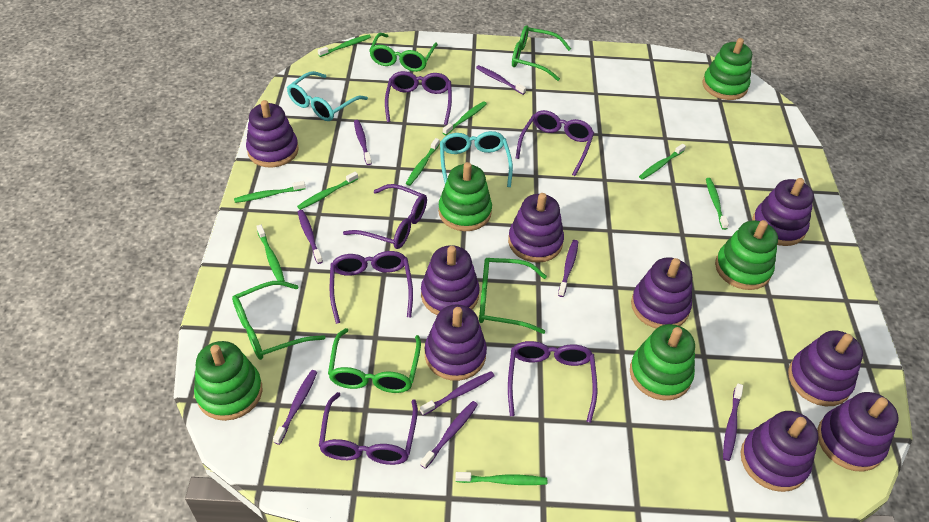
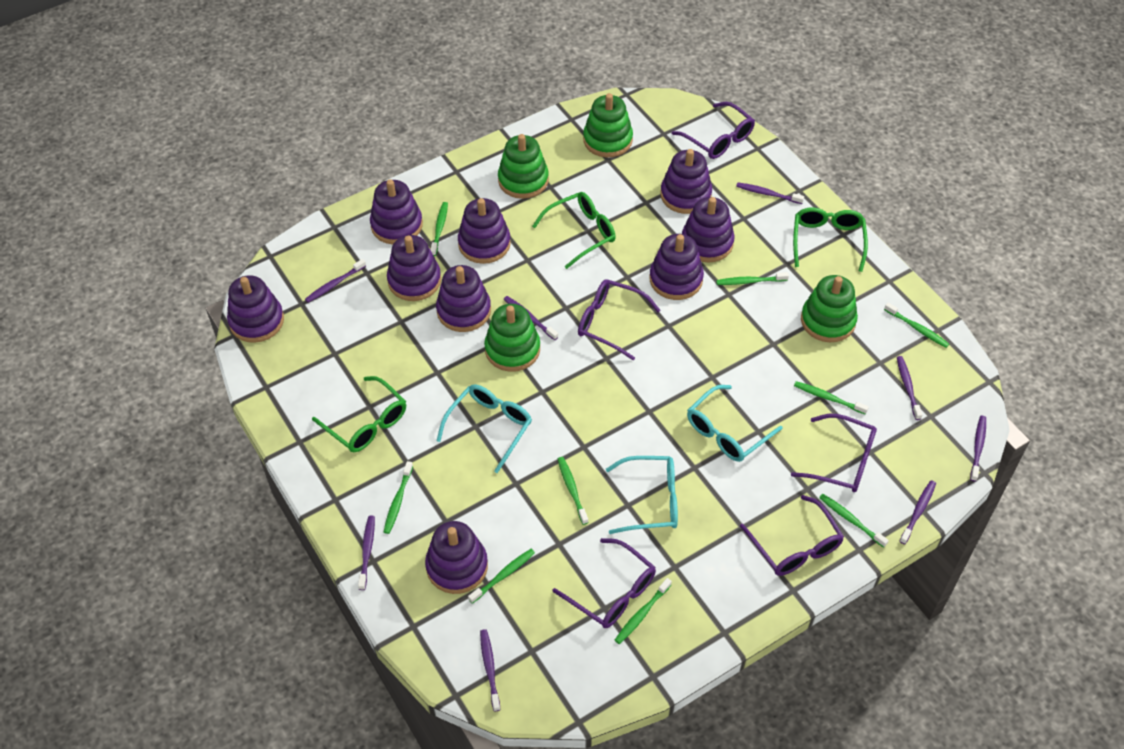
green glasses: [232,281,325,360] [328,328,421,393] [369,33,438,72] [479,258,547,334] [512,25,571,81] = 5 -> [312,376,406,452] [532,192,616,269] [793,207,868,272] = 3
green stacking toy: [194,341,262,421] [438,162,492,231] [630,324,695,401] [703,38,752,100] [715,220,778,290] = 5 -> [484,304,540,372] [498,134,549,199] [583,93,633,158] [801,275,858,342] = 4
purple glasses: [319,392,418,465] [330,251,413,324] [343,184,427,249] [385,71,452,125] [508,341,597,423] [516,110,594,176] = 6 -> [553,538,656,628] [578,279,661,360] [672,102,755,159] [740,495,844,576] [791,414,877,492] = 5
turquoise glasses: [287,71,368,121] [440,131,513,187] = 2 -> [436,385,532,473] [606,456,678,534] [687,385,783,462] = 3

